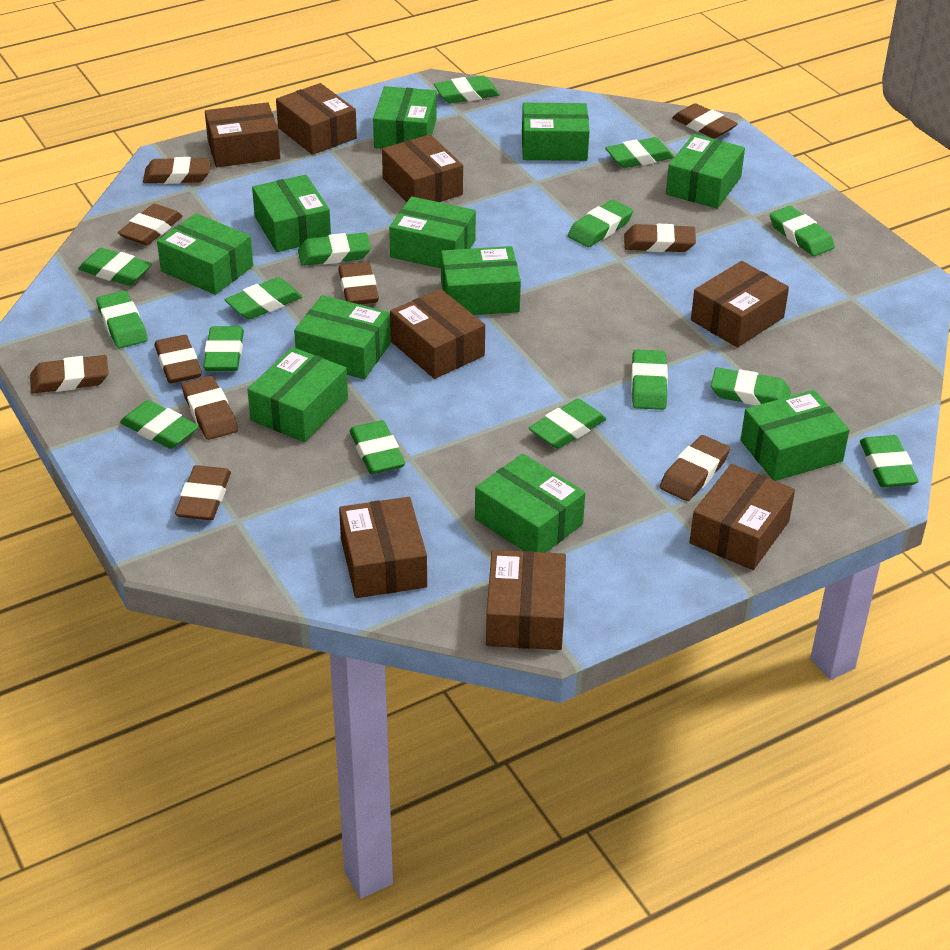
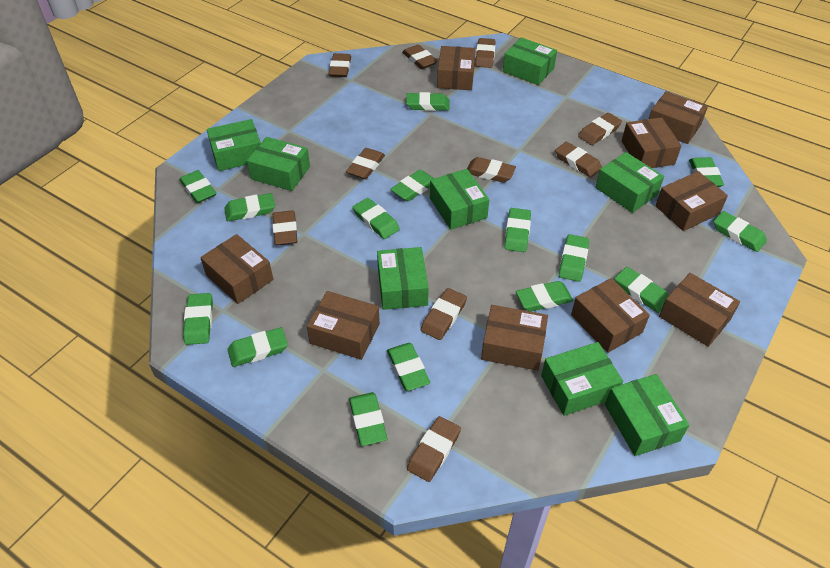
brown box: [205,102,280,167] [276,83,357,155] [339,497,427,598] [382,134,463,202] [390,289,485,379] [486,550,566,650] [689,464,795,570] [691,261,789,348] = 8 -> [200,234,273,304] [307,291,380,360] [437,46,476,90] [481,305,548,371] [571,278,650,353] [622,117,681,168] [649,91,708,144] [655,171,728,231] [659,273,740,347] = 9
green box: [157,213,253,295] [247,347,348,442] [252,175,331,252] [294,295,391,379] [373,86,437,149] [389,197,476,268] [441,246,521,315] [475,454,585,553] [522,103,590,161] [666,134,745,209] [741,390,850,481] = 11 -> [207,119,261,171] [247,137,310,191] [377,247,429,310] [430,169,489,230] [503,37,557,85] [541,342,623,416] [595,152,664,213] [605,374,689,456] = 8

